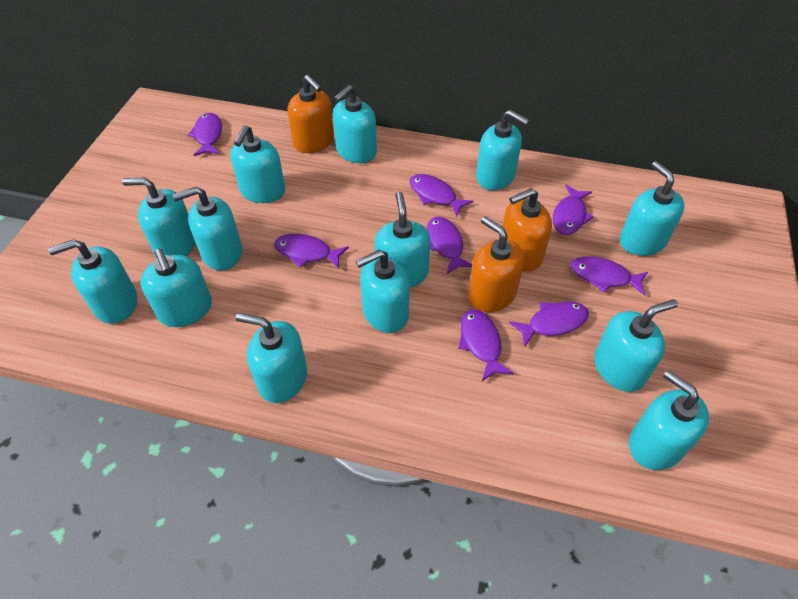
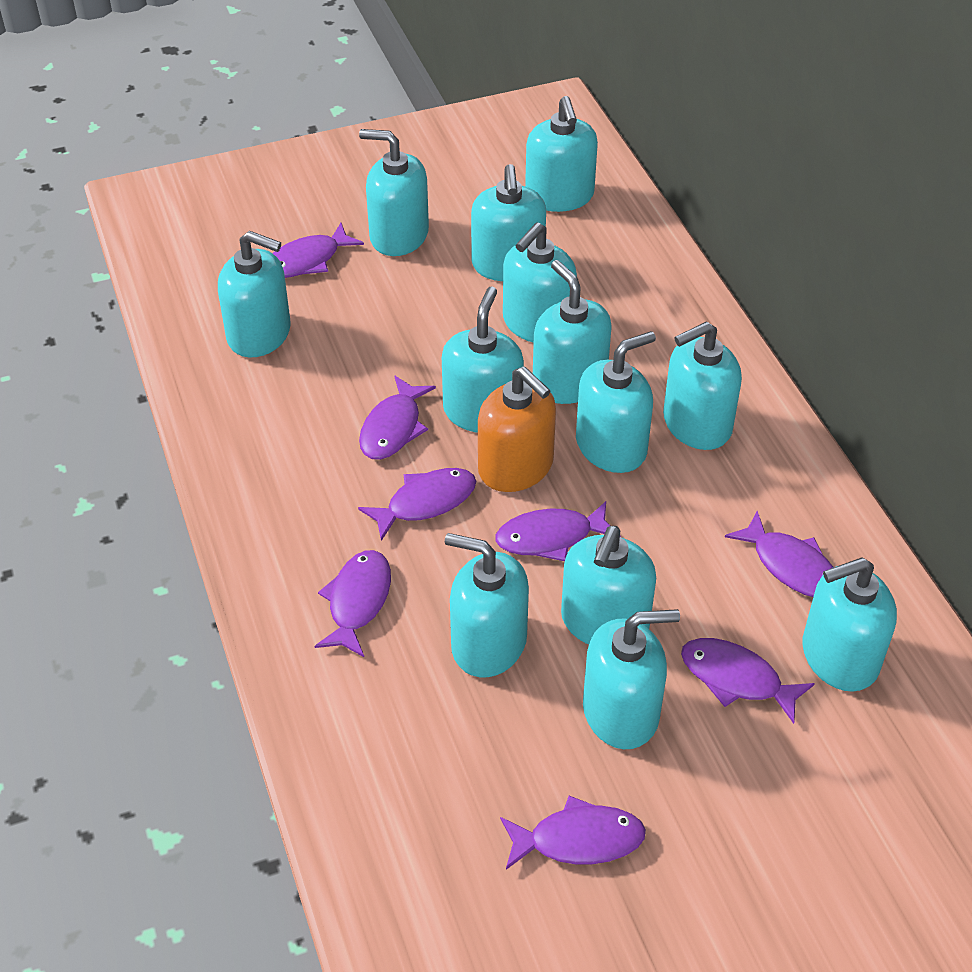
orange soap dispenser: [287,75,334,153] [468,216,525,312] [502,188,552,271] = 3 -> [478,366,556,492] = 1

